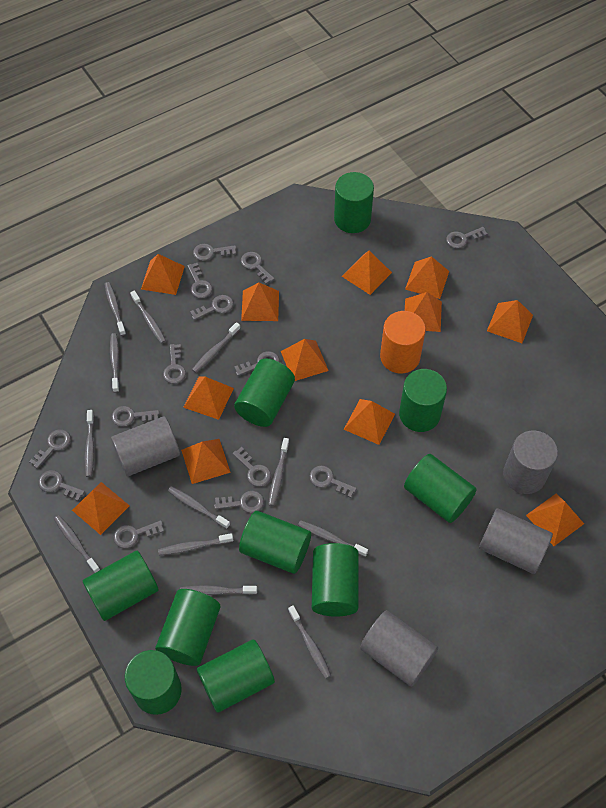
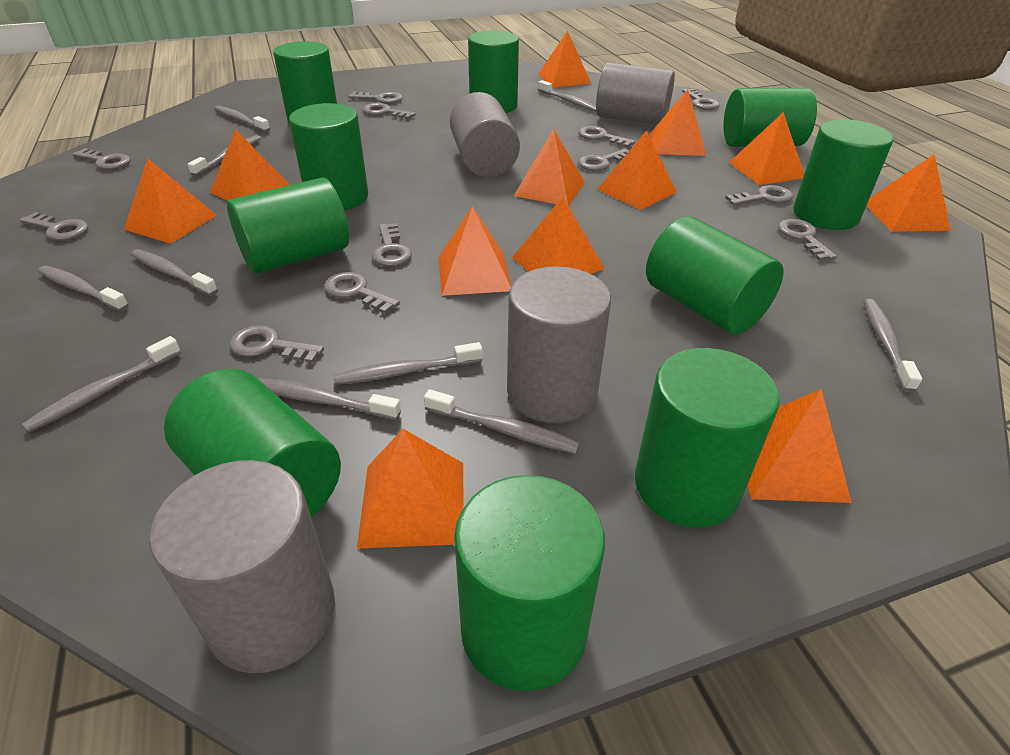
grey key: [29,429,71,469] [38,470,85,501] [111,406,159,427] [114,520,164,548] [163,344,186,384] [187,263,212,298] [190,295,233,320] [193,244,236,261] [214,491,264,513] [233,447,271,487] [234,351,280,376] [241,252,274,284] [310,466,357,498] [446,227,488,249] = 14 -> [20,212,88,240] [72,148,131,170] [230,325,324,363] [324,272,400,314] [349,92,403,104] [363,103,416,119] [372,223,412,266] [578,126,635,148] [578,149,629,171] [682,89,720,110] [725,185,793,206] [778,219,837,261] = 12
grey toothbrush: [54,515,100,573] [85,410,94,477] [105,282,126,336] [110,333,120,393] [130,291,166,344] [158,533,233,555] [168,486,230,529] [180,585,257,595] [192,322,241,373] [268,438,289,506] [288,605,331,679] [298,520,368,557] = 12 -> [22,336,181,433] [38,266,129,311] [131,249,218,296] [188,135,261,176] [214,106,270,132] [259,378,401,420] [333,342,483,385] [424,389,580,454] [538,80,596,112] [863,299,922,392] = 10
orange cylinder: [380,311,426,374] = 1 -> none = 0

